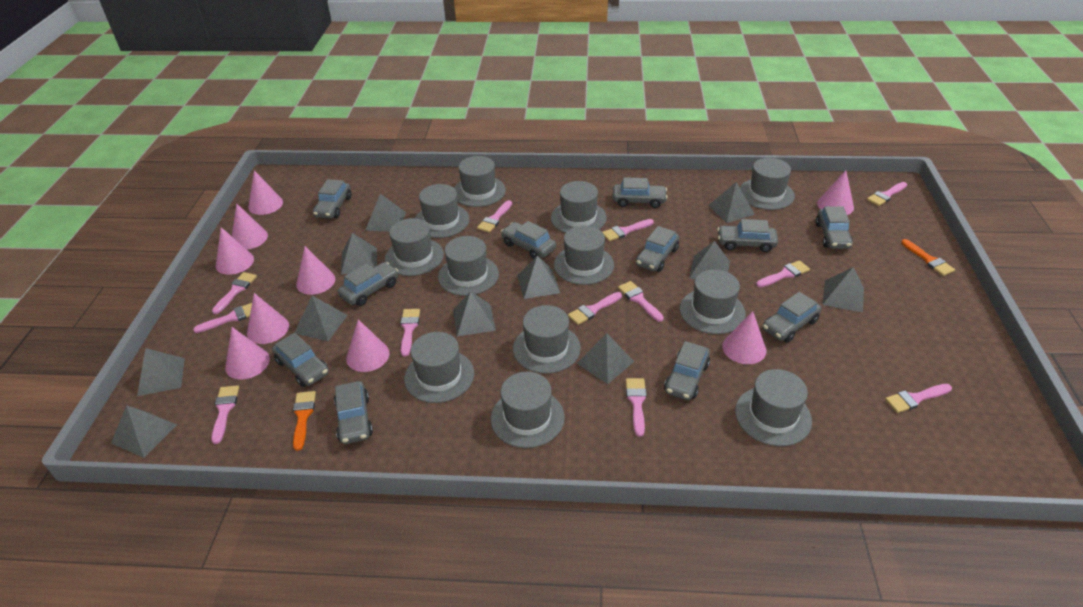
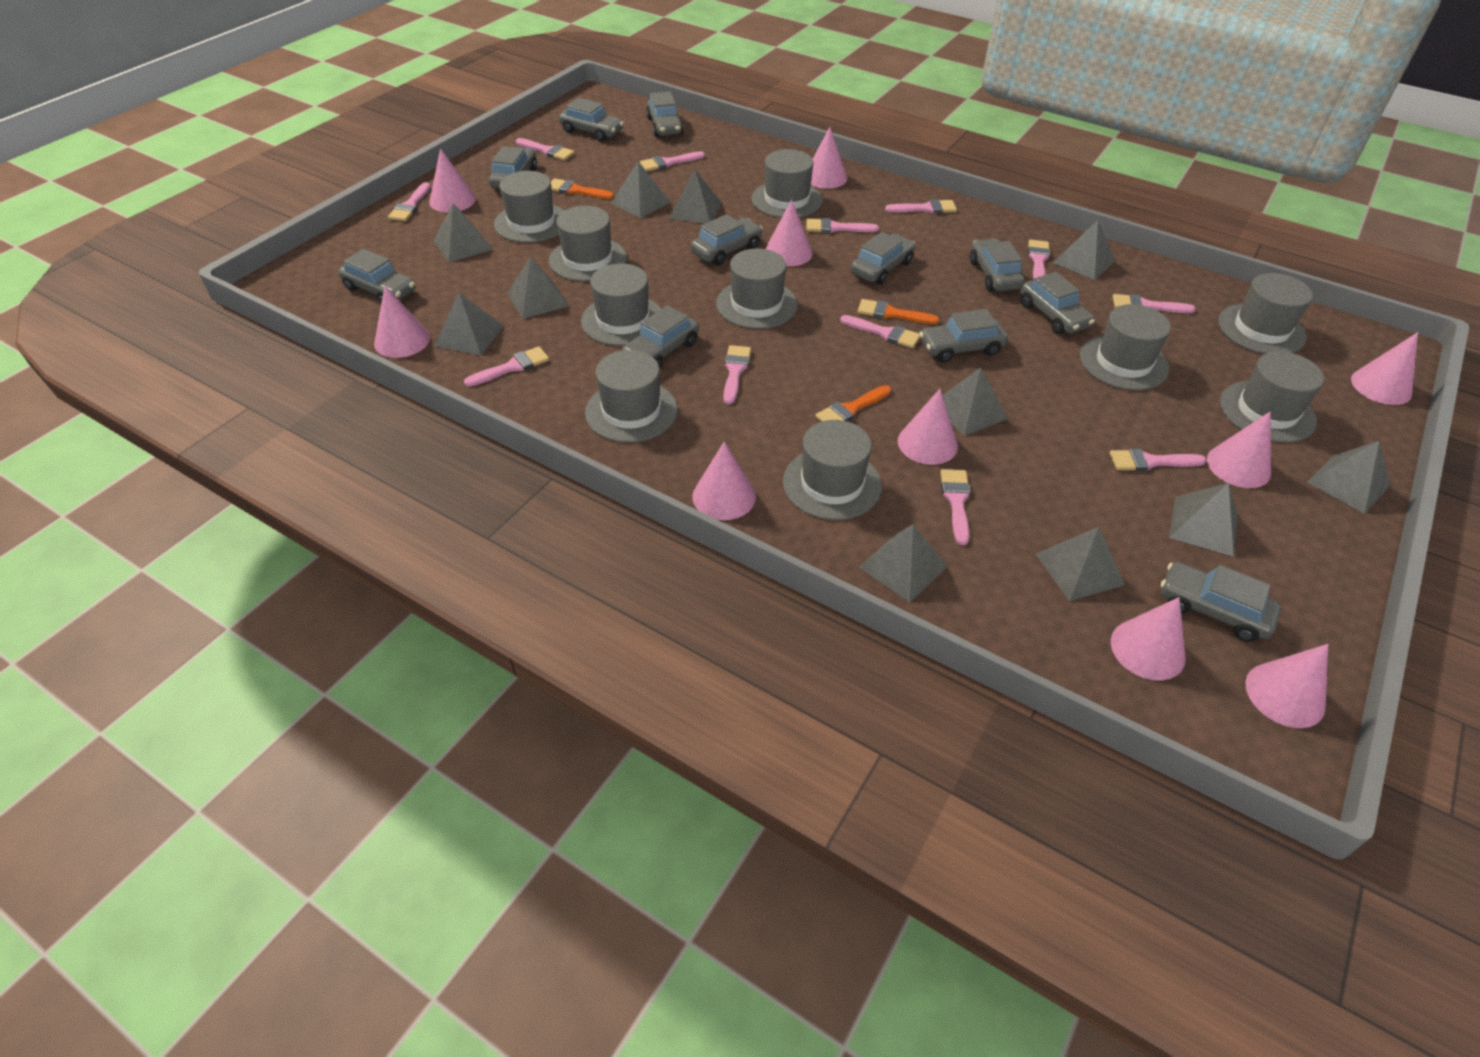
grey hat: [385,218,444,276] [404,332,474,403] [415,184,470,238] [438,236,499,296] [454,156,506,207] [491,372,565,448] [513,305,581,374] [551,181,607,233] [554,226,614,285] [680,269,746,334] [735,369,812,446] [740,158,795,210] = 12 -> [494,171,564,243] [549,206,627,282] [581,263,661,346] [585,350,678,443] [716,248,798,329] [751,149,823,218] [783,420,882,520] [1080,304,1171,390] [1218,273,1313,354] [1220,351,1324,443] = 10
orange brush: [293,391,316,451] [901,239,955,276] = 2 -> [551,178,614,199] [815,385,891,422] [858,299,939,324] = 3
pink cone: [216,227,254,275] [225,327,270,380] [232,203,268,249] [247,293,289,344] [248,170,283,215] [296,246,335,295] [346,319,389,372] [722,311,767,364] [817,170,854,215] = 9 -> [374,286,430,358] [429,148,476,212] [692,441,756,520] [765,200,813,266] [811,127,847,189] [898,389,958,465] [1111,597,1186,681] [1207,411,1271,488] [1246,644,1328,728] [1351,332,1418,405] = 10

